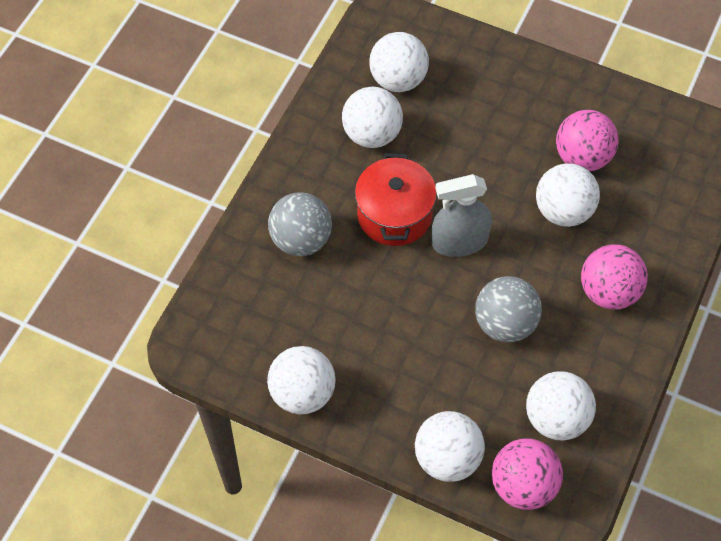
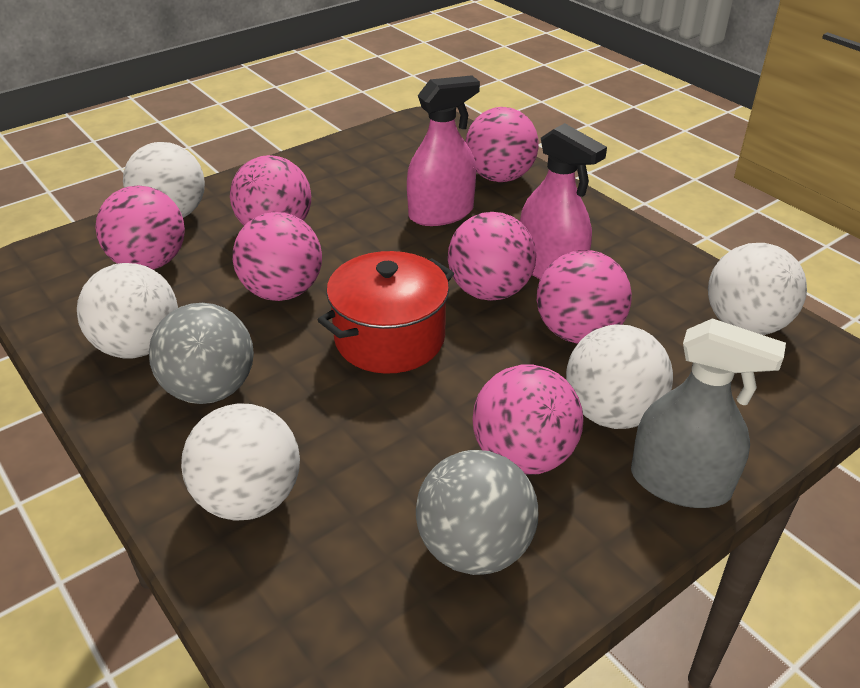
pink ball: [492,438,563,510] [556,110,618,171] [581,245,648,310] = 3 -> [95,186,185,270] [230,155,311,226] [233,212,322,301] [448,212,536,301] [465,107,539,182] [472,364,584,475] [537,250,632,344] = 7
pink spray bottle: none = 0 -> [407,75,480,226] [520,123,607,279] = 2
white ball: [267,346,335,414] [342,87,403,148] [369,32,429,92] [415,411,485,482] [526,372,596,440] [536,163,600,227] = 6 -> [77,263,178,358] [123,142,205,218] [181,403,300,521] [566,324,673,429] [708,243,807,335] = 5

